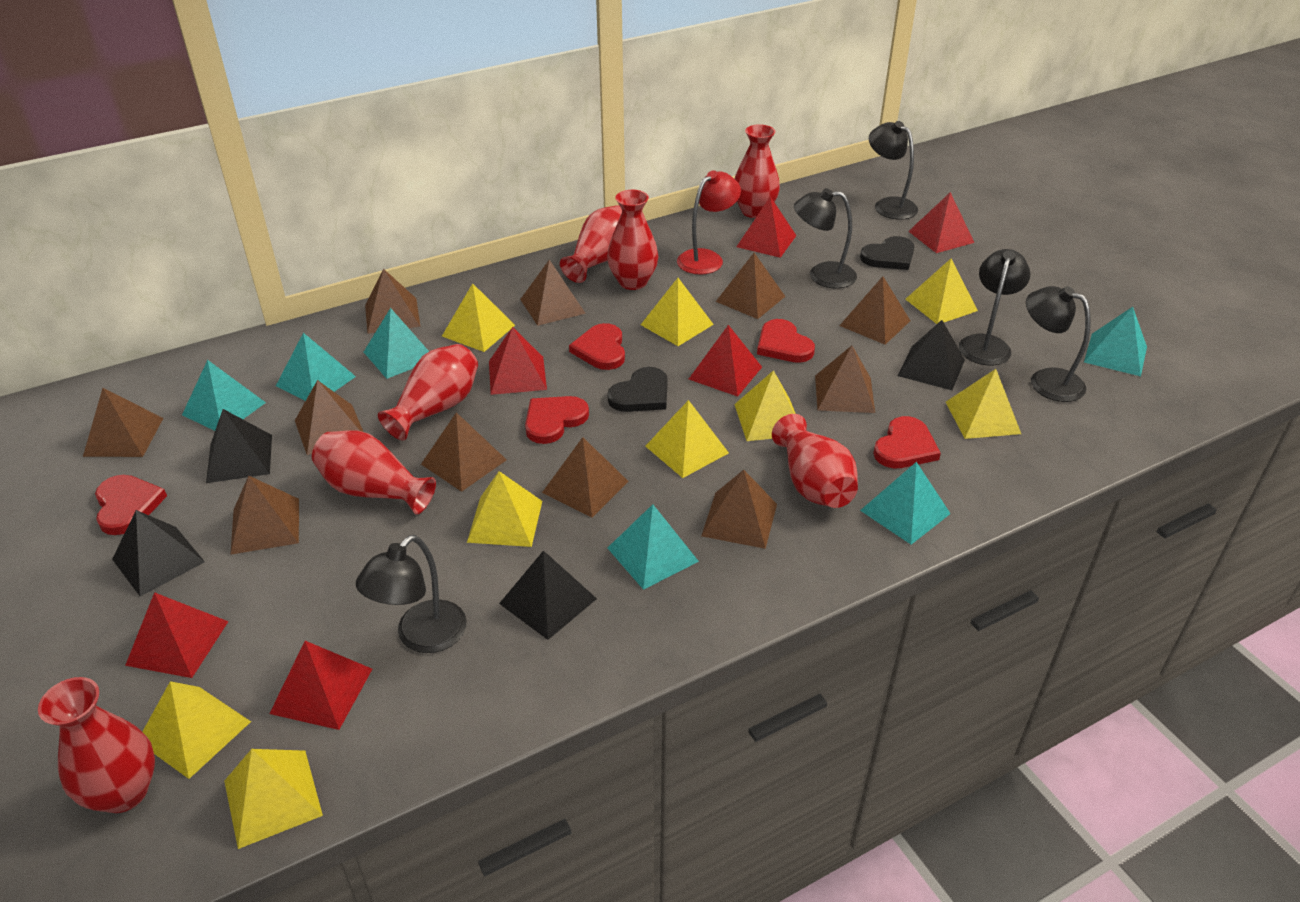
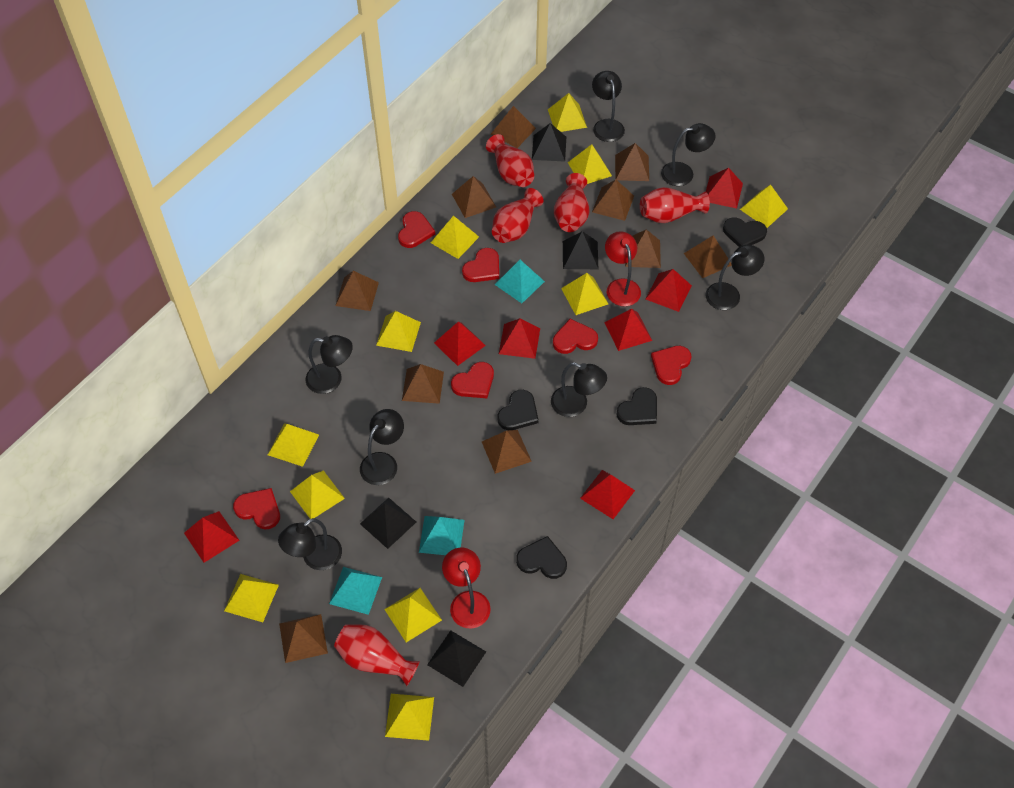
black heart: [607,367,668,412] [860,236,914,270] = 2 -> [497,390,539,430] [516,536,567,579] [616,387,657,425] [723,218,767,247] = 4
black lamp: [356,535,467,653] [794,188,857,288] [869,121,918,219] [959,249,1031,365] [1026,286,1091,402] = 5 -> [278,518,342,570] [305,335,353,394] [360,409,404,485] [551,362,607,417] [592,71,625,142] [661,123,715,186] [706,245,765,310] = 7
brown pyramid: [83,388,163,457] [230,476,299,555] [295,380,363,455] [365,269,420,334] [421,412,507,492] [520,260,586,326] [542,437,629,517] [701,470,777,549] [716,253,786,319] [815,346,875,413] [839,276,910,345] = 11 -> [279,614,328,663] [335,271,379,311] [402,364,444,404] [452,176,496,218] [482,430,532,474] [490,106,536,148] [592,180,634,221] [615,143,649,181] [625,229,661,268] [684,235,732,278] = 10
red heart: [95,475,167,535] [525,396,589,444] [569,323,625,370] [757,319,815,363] [873,416,941,468] = 5 -> [233,488,280,529] [398,211,435,248] [451,362,494,398] [462,248,499,282] [553,319,598,354] [651,346,692,385] = 6
red lamp: [677,170,741,275] = 1 -> [442,548,490,628] [605,231,641,306] = 2
red pyramid: [125,592,229,678] [269,641,372,730] [489,327,547,395] [689,325,762,397] [736,196,797,258] [908,192,974,253] = 6 -> [184,511,240,563] [434,321,486,366] [499,318,540,359] [580,470,635,519] [604,309,652,351] [646,269,692,312] [706,168,743,209] = 7
red vase: [38,677,155,813] [312,430,436,515] [378,344,478,441] [560,205,622,283] [607,190,658,290] [735,124,780,218] [772,414,858,508] = 7 -> [334,624,420,686] [486,134,534,187] [492,188,543,243] [554,173,589,232] [640,187,710,223] = 5
turquoise pyramid: [182,360,266,431] [276,333,356,401] [364,308,429,379] [608,504,699,590] [860,462,951,545] [1084,307,1147,376] = 6 -> [329,567,382,615] [419,516,464,555] [495,260,545,303] = 3
yellow pyramid: [142,681,251,779] [224,749,323,849] [442,283,515,352] [467,471,542,547] [641,278,714,346] [645,400,729,478] [734,370,796,441] [905,259,978,324] [946,369,1021,439] = 9 -> [224,574,279,622] [268,423,319,467] [290,470,345,519] [376,311,421,352] [384,588,442,642] [385,694,434,741] [431,216,479,259] [548,93,587,132] [561,273,608,315] [568,144,612,184] [740,185,788,228] = 11

